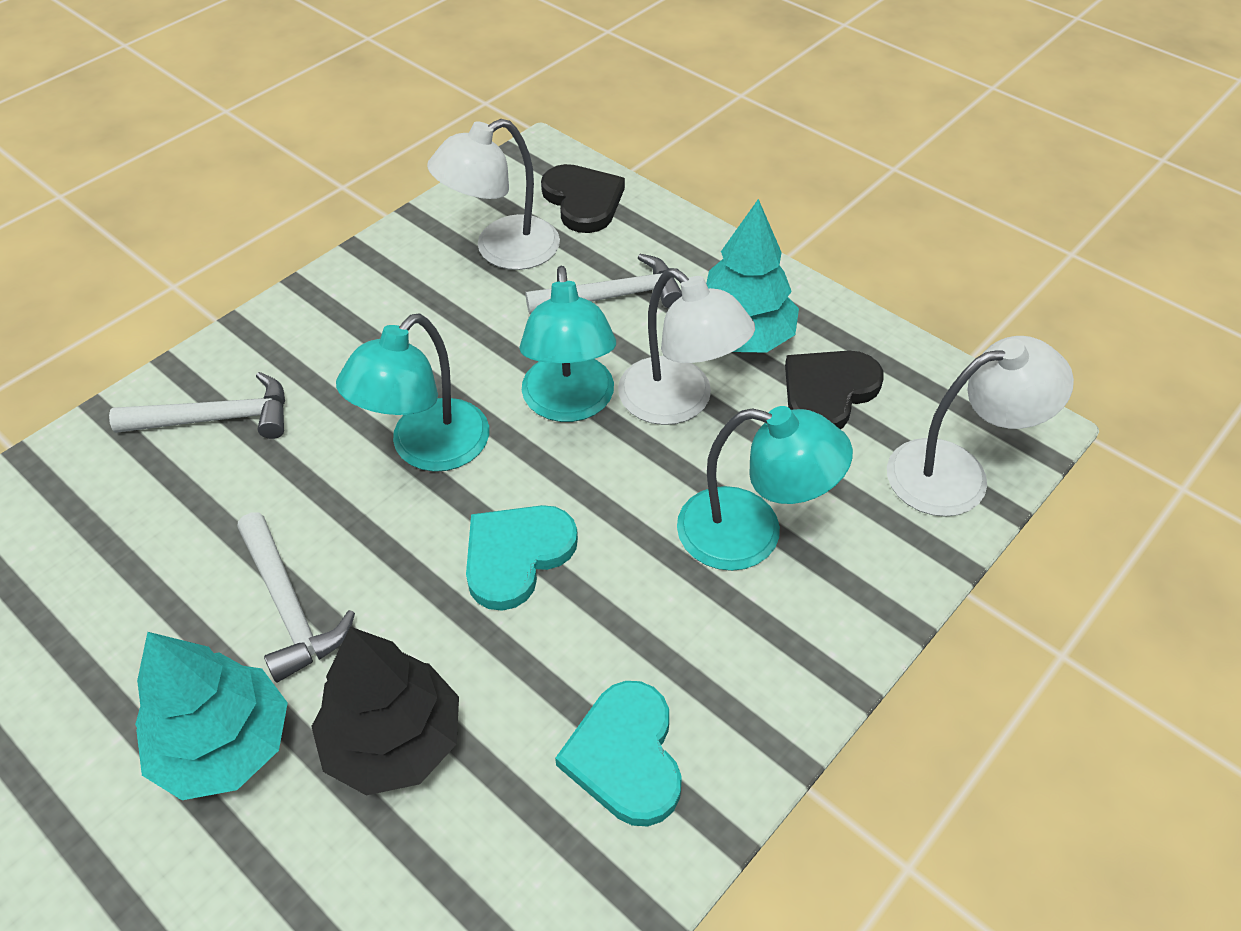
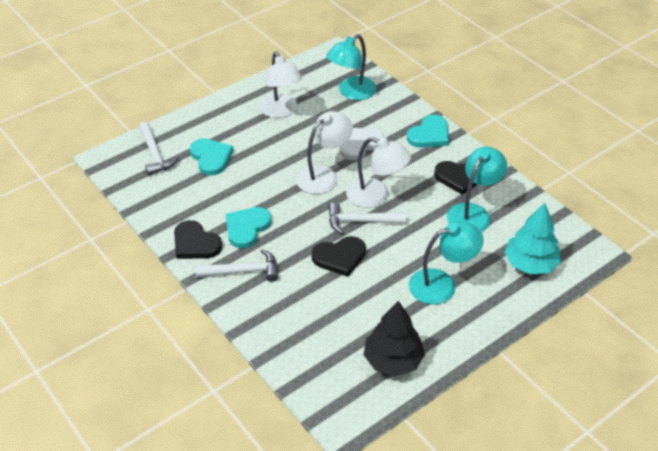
black heart: [541,164,625,233] [785,351,884,429] = 2 -> [174,220,222,259] [311,236,366,277] [434,161,478,195] = 3
turquoise heart: [466,505,578,611] [555,681,682,826] = 2 -> [190,138,234,176] [226,207,272,248] [407,115,449,148] = 3
turquoise tree: [135,632,288,800] [706,199,799,353] = 2 -> [504,203,561,275] = 1
white heart: none = 0 -> [340,128,384,160] = 1

